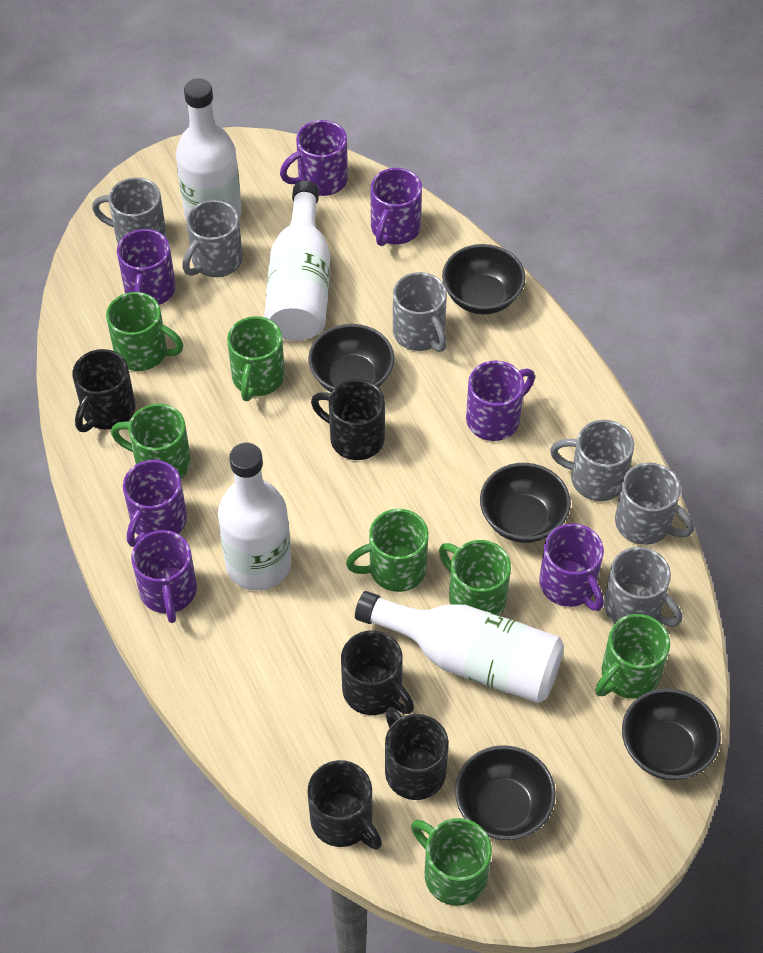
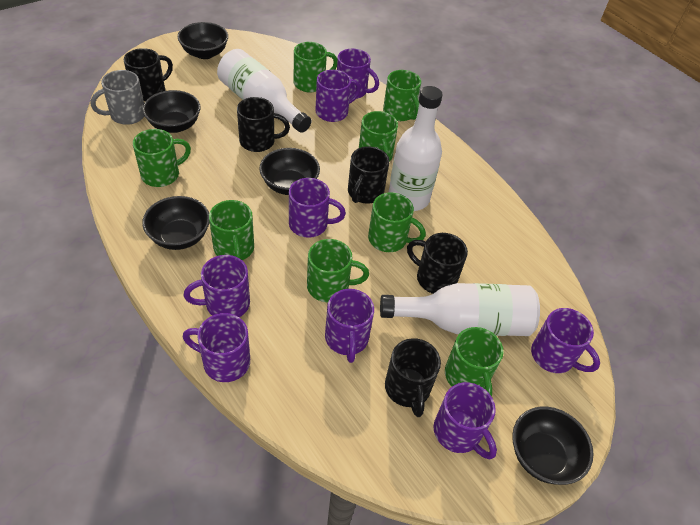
green mug: [106,292,183,371] [111,404,191,478] [227,316,285,401] [346,509,428,592] [411,818,492,906] [439,540,511,615] [595,614,670,699] = 7 -> [133,129,191,187] [209,200,254,260] [294,42,337,92] [307,239,369,302] [359,111,398,162] [368,192,426,252] [383,70,421,121] [445,327,503,397] = 8
grey mug: [92,177,166,244] [182,200,243,277] [393,272,447,352] [550,420,634,501] [604,547,682,627] [615,463,694,545] = 6 -> [91,70,144,125] = 1
purple mug: [117,229,176,305] [123,460,187,547] [131,530,197,623] [280,120,348,196] [370,168,422,246] [466,360,535,441] [539,523,604,611] = 7 -> [183,313,250,382] [184,255,250,317] [289,178,346,238] [315,70,361,122] [325,289,374,363] [337,49,379,99] [434,382,497,459] [531,308,600,373] = 8
white bottle: [176,78,242,220] [218,443,291,591] [264,181,330,341] [355,591,564,703] = 4 -> [217,49,311,133] [380,283,540,336] [388,86,442,211] = 3

